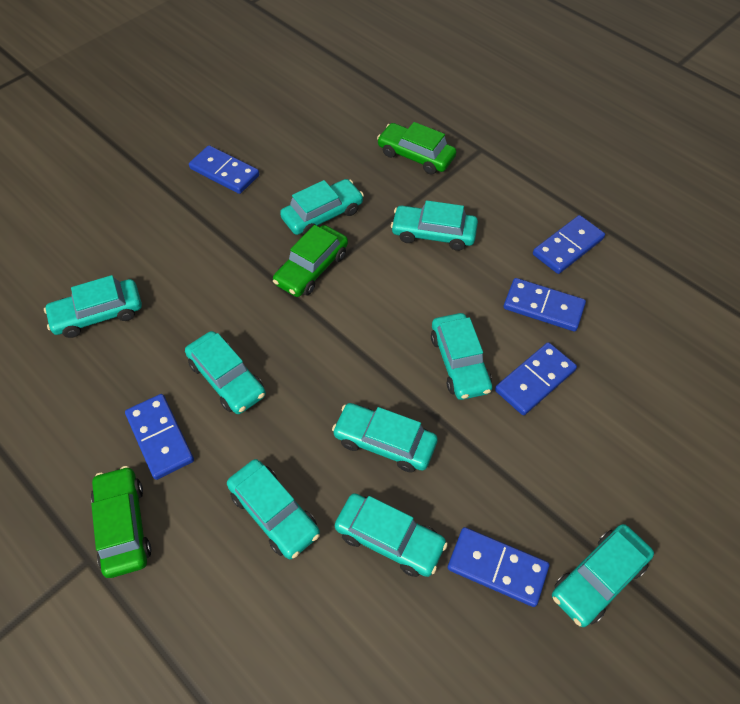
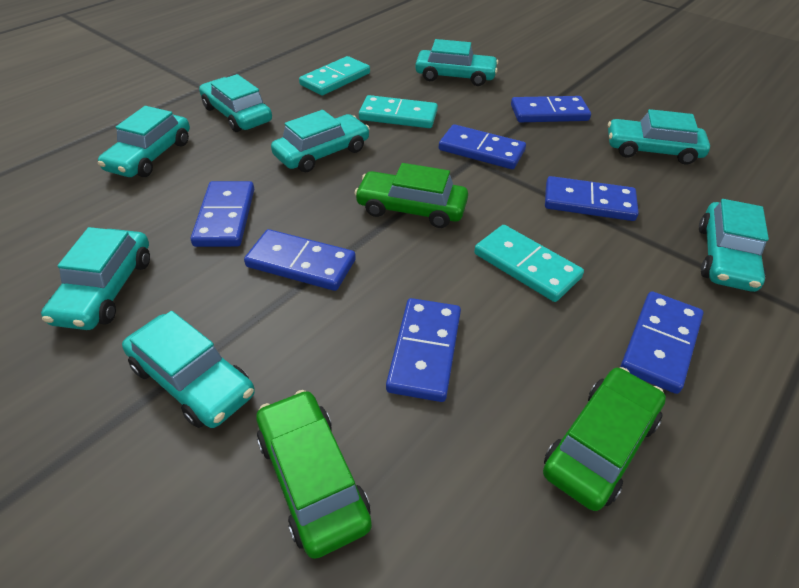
blue domino: [125,394,194,480] [189,145,259,194] [447,527,549,607] [495,342,577,415] [504,278,586,331] [533,215,605,274] = 6 -> [191,181,254,247] [244,229,356,291] [386,298,461,402] [439,124,526,169] [511,96,591,122] [545,176,639,221] [620,291,704,394] = 7
turquoise car: [44,275,142,338] [185,331,266,414] [227,459,320,559] [280,179,364,235] [332,403,438,472] [335,493,448,577] [391,200,478,251] [431,313,492,400] [552,524,654,627] = 9 -> [41,227,150,330] [98,106,190,177] [122,311,255,428] [199,74,272,132] [271,110,370,172] [415,39,499,86] [608,109,710,165] [699,199,769,292] = 8
turquoise domino: none = 0 -> [299,56,370,95] [359,95,438,128] [474,225,584,302] = 3

